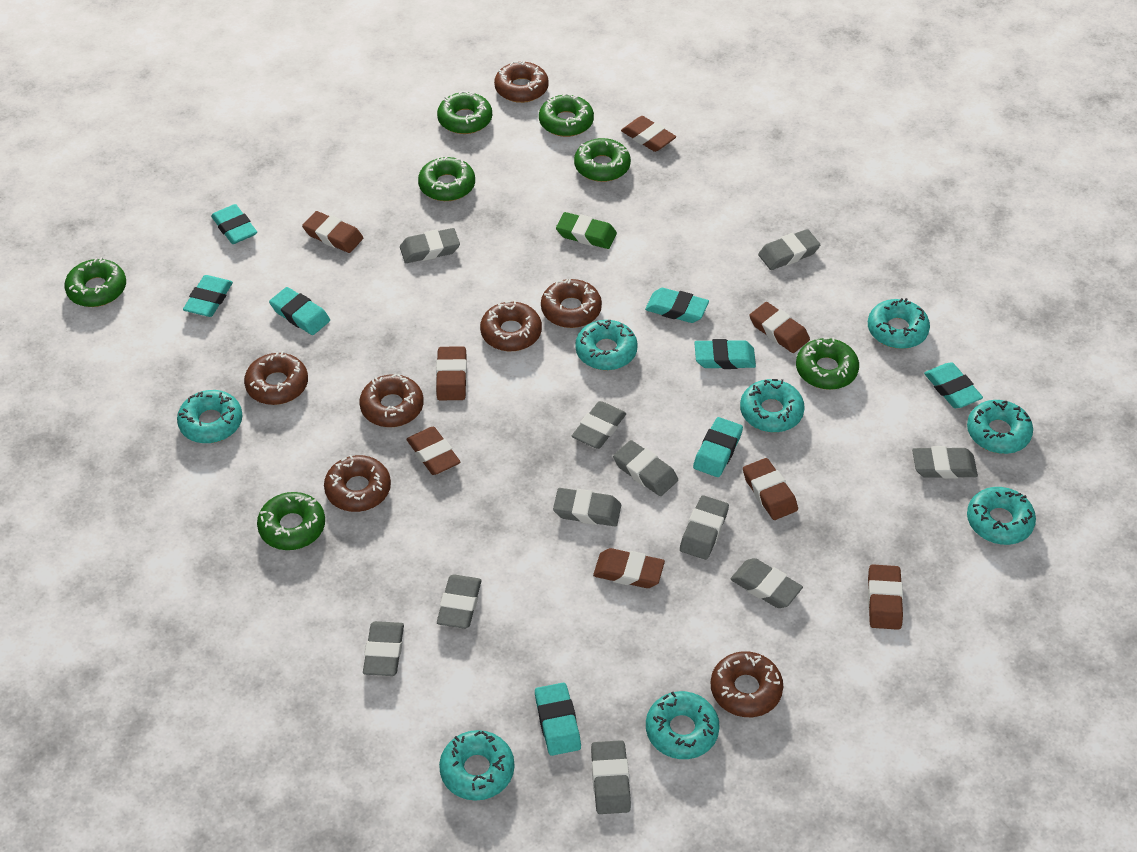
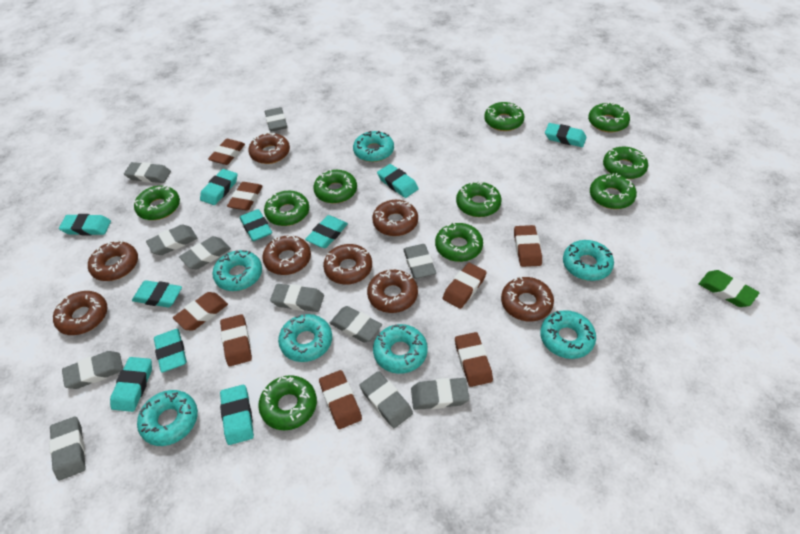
brown donut: [244,351,308,405] [324,455,391,512] [359,374,424,427] [480,300,542,351] [494,61,549,103] [541,279,602,328] [711,651,783,717] = 7 -> [53,291,108,335] [88,241,138,281] [248,132,290,164] [262,235,311,275] [323,244,372,285] [367,270,418,313] [372,200,418,236] [501,276,554,321] = 8
green donut: [64,257,126,307] [257,492,325,550] [418,155,475,201] [437,91,492,134] [539,93,594,137] [574,138,631,182] [796,337,859,390] = 7 -> [134,185,180,220] [258,375,317,430] [264,191,309,226] [313,169,357,204] [435,222,483,262] [456,181,502,217] [484,102,524,131] [588,102,630,133] [590,173,637,209] [603,146,648,179] = 10
turquoise donut: [177,390,243,443] [439,730,514,801] [575,320,638,370] [646,691,720,759] [740,379,805,432] [868,298,930,349] [967,400,1033,454] [967,487,1036,545] = 8 -> [137,390,198,446] [212,250,262,291] [278,313,332,362] [353,131,394,162] [373,324,428,374] [540,310,596,359] [563,240,614,281] = 7
turquoise eraser: [183,275,233,317] [211,204,257,244] [269,287,330,335] [535,683,581,756] [645,288,709,323] [693,417,743,477] [694,339,756,369] [924,362,983,408] = 8 -> [59,214,111,235] [110,357,152,412] [132,280,182,307] [154,329,187,373] [200,169,237,205] [220,385,254,445] [240,209,272,241] [305,215,348,248] [377,164,419,198] [545,123,587,147] = 10

